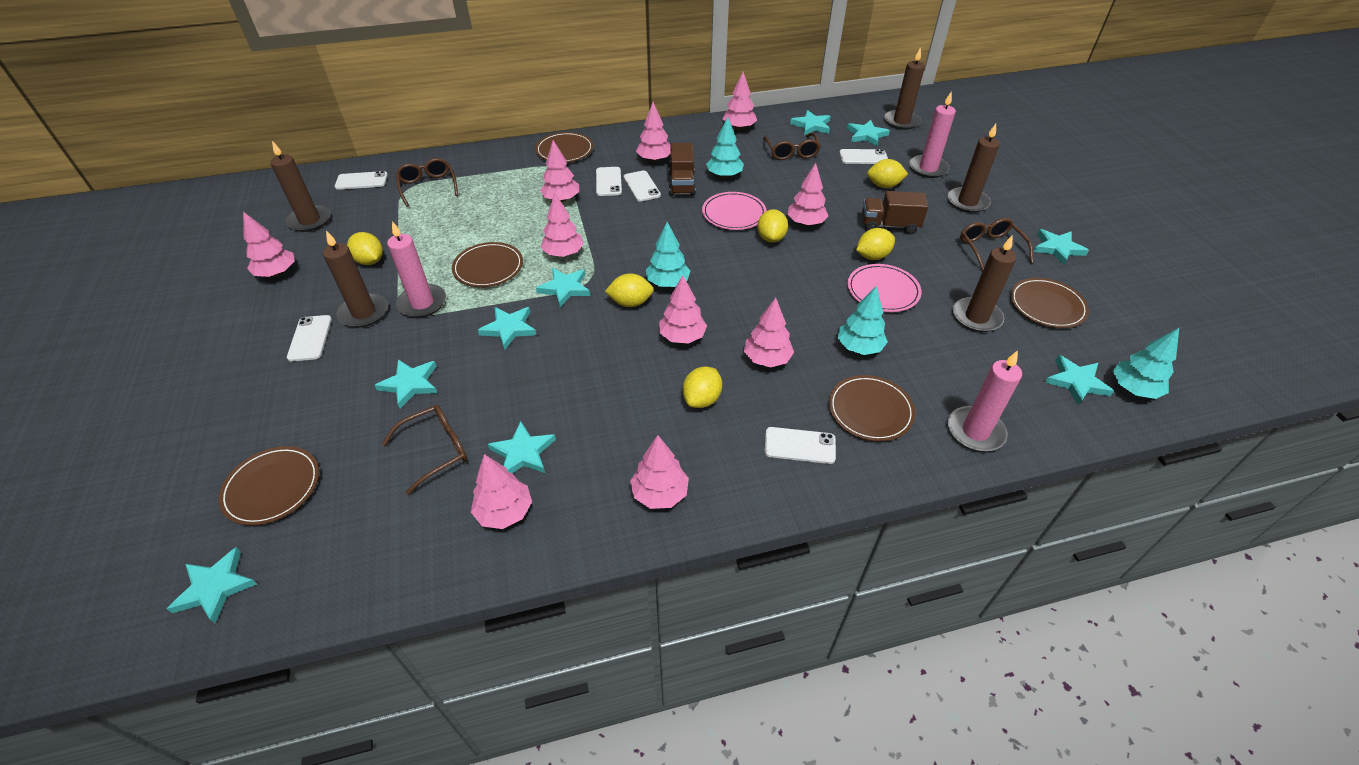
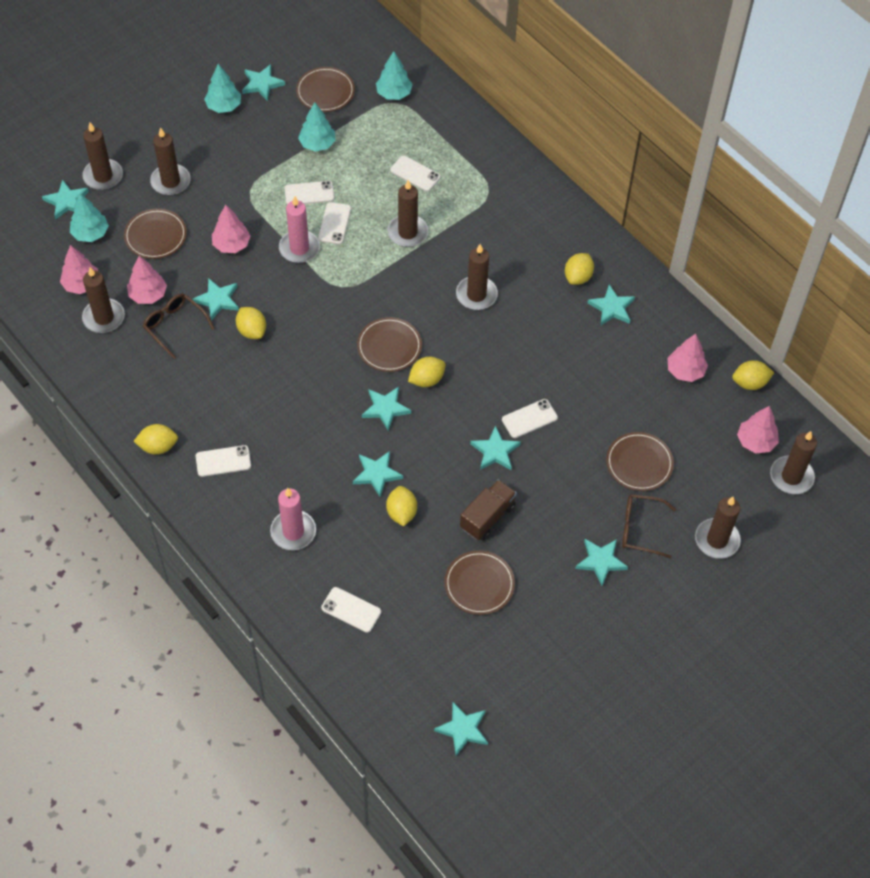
brown candle: [270,141,331,232] [323,231,388,328] [884,47,925,130] [948,124,1000,213] [953,235,1017,332] = 5 -> [82,122,123,190] [82,267,125,333] [150,127,191,196] [387,180,428,247] [456,244,498,310] [695,497,741,559] [770,431,817,494] = 7
brown glasses: [382,405,467,495] [395,158,458,207] [763,133,821,160] [960,218,1033,272] = 4 -> [143,294,215,359] [622,494,676,558] = 2
brown truck: [669,143,696,196] [862,191,928,234] = 2 -> [460,479,517,540] = 1
pink candle: [387,221,446,318] [909,92,956,178] [948,350,1022,452] = 3 -> [270,488,316,550] [279,196,320,263] = 2
pink plate: [702,192,767,230] [847,264,922,312] = 2 -> none = 0
pink tree: [243,212,295,277] [471,454,532,529] [540,140,579,202] [541,192,584,257] [630,435,689,509] [636,102,671,162] [659,275,707,344] [723,72,757,130] [744,298,794,368] [787,163,828,226] = 10 -> [60,245,98,294] [127,256,167,304] [212,205,250,253] [668,334,708,382] [737,406,779,453] = 5

